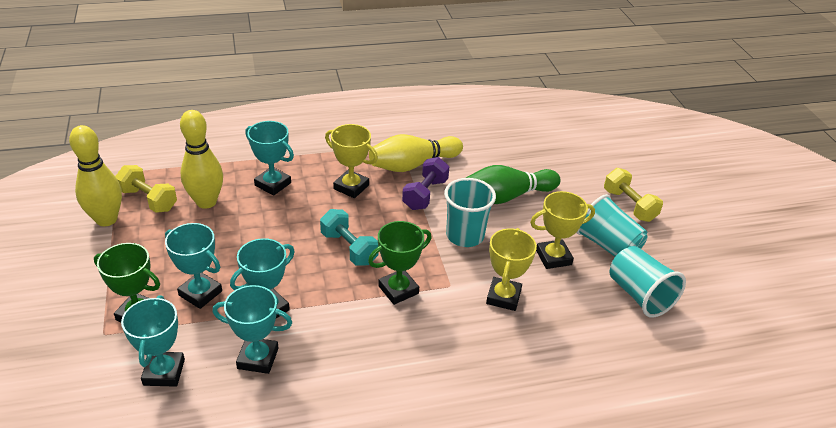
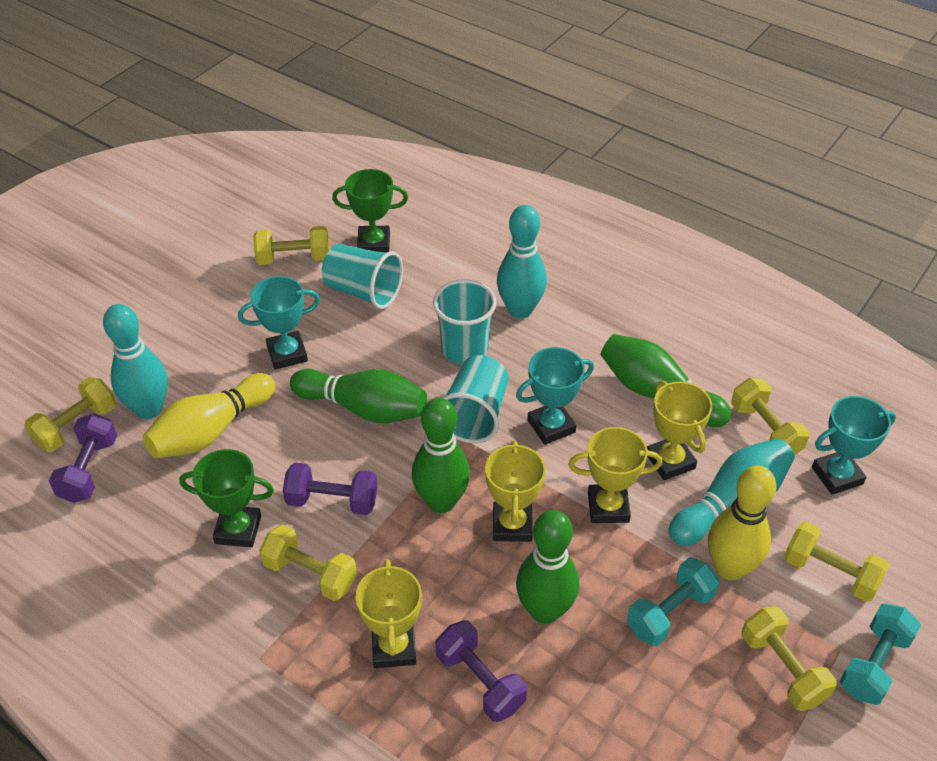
green bowling pin: [466,165,561,204] = 1 -> [290,369,427,423] [412,398,470,513] [516,510,579,624] [601,334,731,427] = 4
purple dumbbell: [402,157,449,210] = 1 -> [49,413,117,503] [283,463,377,515] [435,620,527,722] = 3
turquoise bowling pin: none = 0 -> [103,304,168,419] [497,205,547,319] [669,438,795,546] = 3
turquoise dumbbell: [320,209,378,266] = 1 -> [627,557,720,646] [840,603,921,705] = 2
turquoise trophy: [121,295,185,387] [165,223,222,309] [213,285,292,374] [230,238,295,318] [245,121,294,196] = 5 -> [238,276,320,369] [516,347,594,445] [812,396,896,495] = 3
yellow bowling pin: [69,125,122,226] [180,110,223,209] [369,134,463,172] = 3 -> [143,373,276,458] [708,466,777,580] = 2
yellow dumbbell: [115,165,177,213] [604,168,663,222] = 2 -> [24,377,116,452] [253,226,329,265] [259,524,357,601] [731,378,809,455] [742,606,837,711] [784,522,889,602] = 6
yellow trophy: [325,124,378,198] [486,228,537,311] [530,191,595,269] = 3 -> [356,559,422,668] [485,441,546,542] [568,427,663,523] [647,381,712,480] = 4

